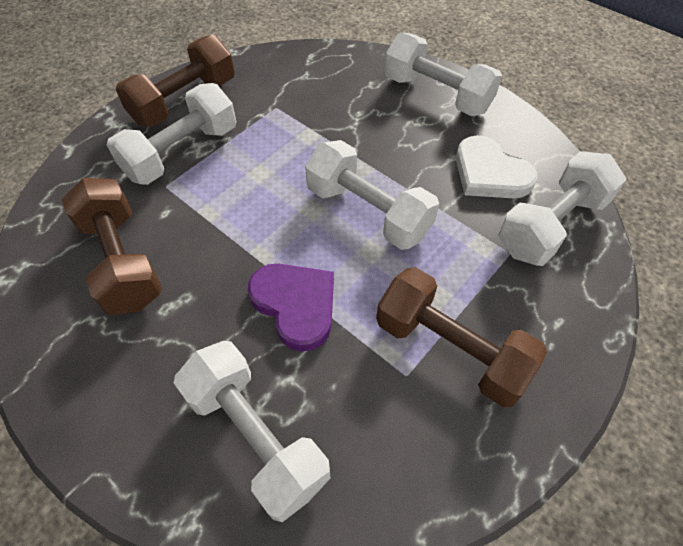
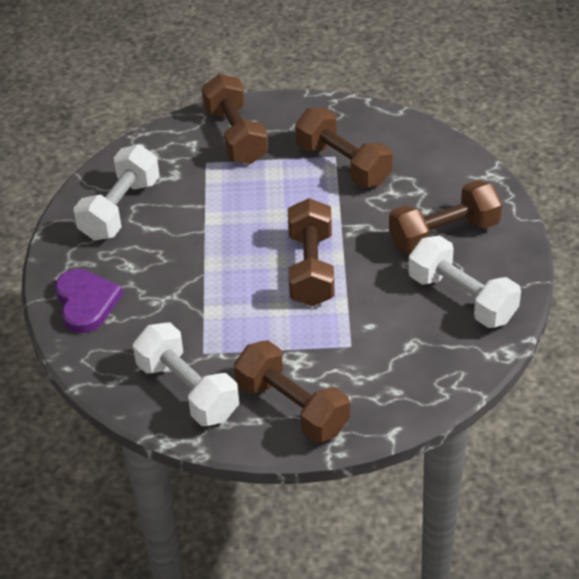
brown dumbbell: [62,178,162,315] [116,35,235,127] [376,267,547,407] = 3 -> [202,74,268,164] [234,340,350,443] [288,198,335,306] [295,108,393,188] [389,180,502,254] = 5
white dumbbell: [107,83,237,185] [174,341,331,522] [305,140,439,250] [384,32,502,116] [498,151,627,266] = 5 -> [73,144,160,241] [133,322,239,426] [408,235,521,328] = 3
white heart: [456,135,537,198] = 1 -> none = 0

